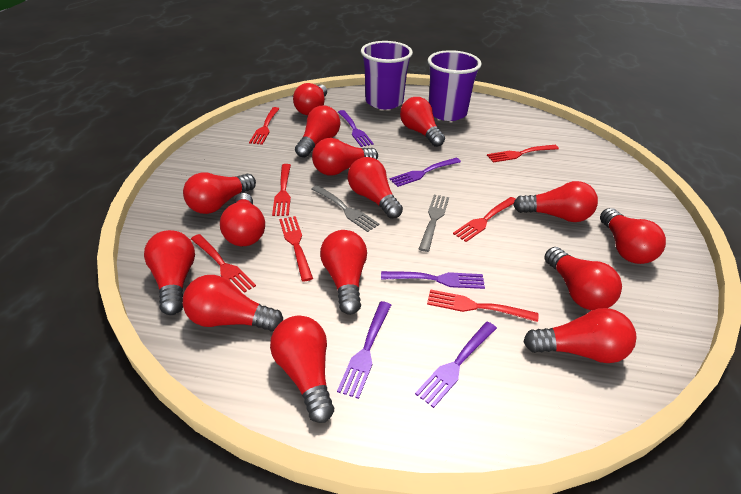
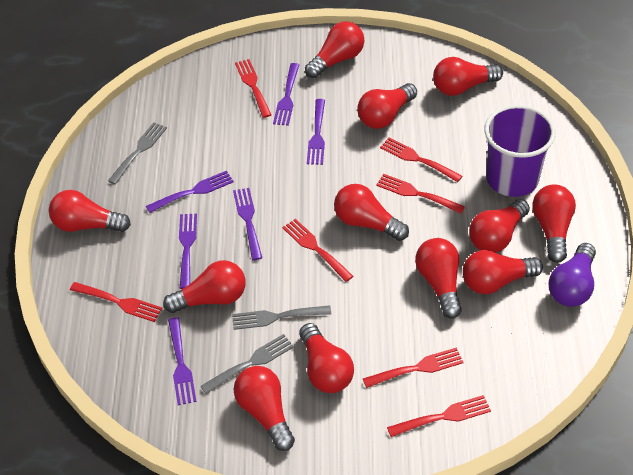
grey fork: [312,185,380,232] [419,195,449,252] = 2 -> [108,122,167,185] [200,334,294,394] [232,305,331,330] = 3
purple cup: [361,41,413,109] [428,50,482,121] = 2 -> [484,105,556,197] = 1
purple fork: [337,301,391,399] [338,110,374,147] [381,271,485,289] [390,158,461,187] [415,321,497,408] = 5 -> [146,171,234,213] [168,317,196,405] [179,214,197,289] [233,188,262,260] [273,63,299,126] [307,99,325,165] = 6
purple light bulb: none = 0 -> [549,243,596,307] = 1
red light bulb: [144,230,195,315] [183,172,256,214] [183,275,283,332] [220,193,265,246] [270,316,334,423] [293,83,327,115] [295,106,340,158] [312,138,378,175] [320,230,367,315] [348,157,403,219] [400,97,445,147] [513,181,598,222] [524,308,636,363] [544,247,622,310] [600,208,666,264] = 15 -> [49,190,131,232] [163,260,246,313] [233,366,295,451] [299,323,354,393] [305,21,364,78] [334,184,409,241] [357,83,417,129] [415,238,462,319] [433,57,503,96] [463,250,543,294] [469,199,530,253] [533,184,576,263] = 12

